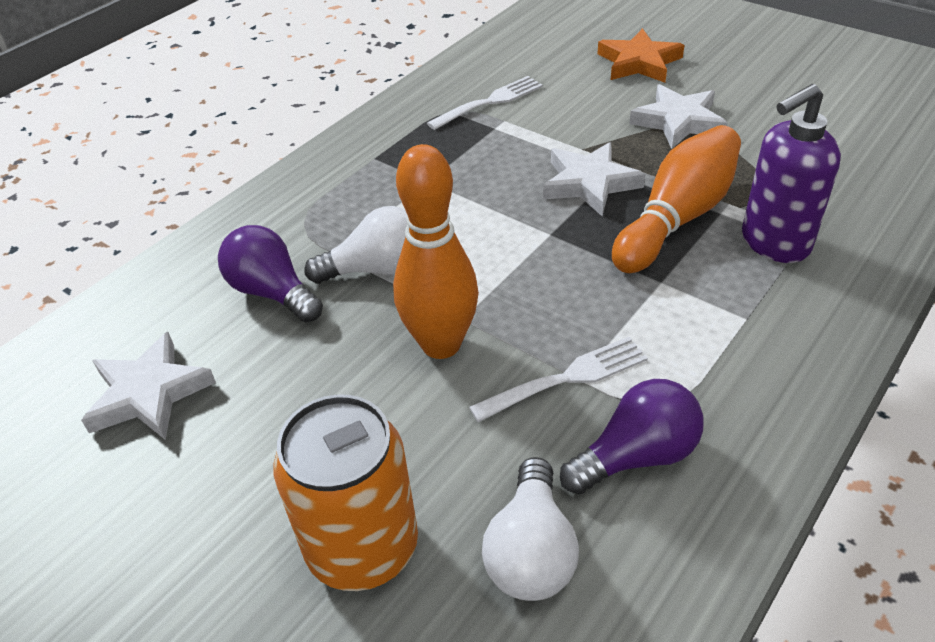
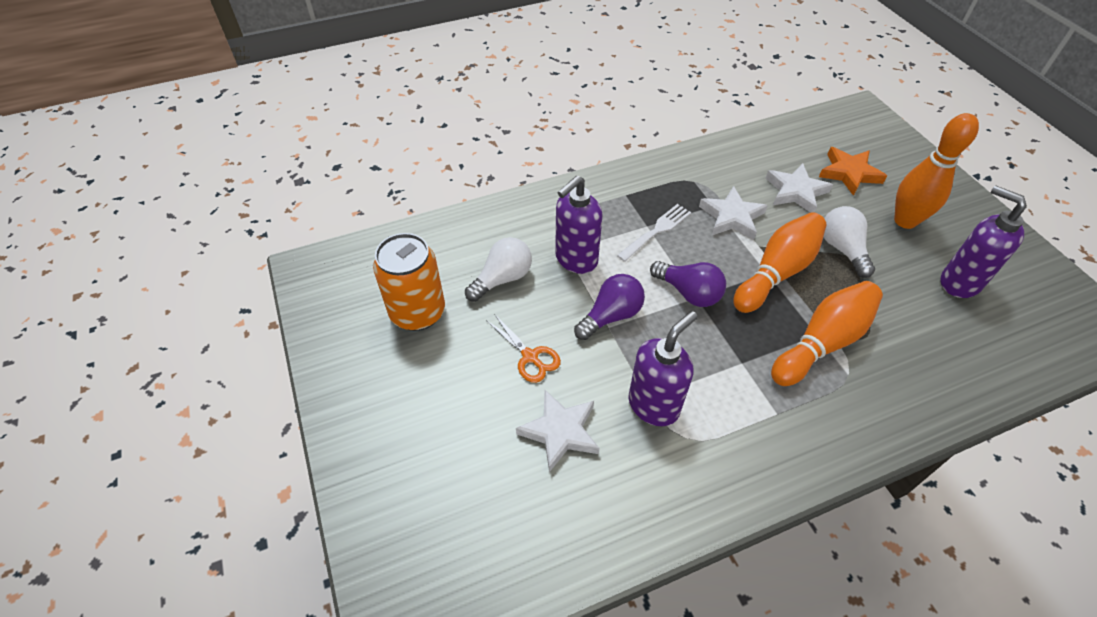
orange bowling pin: [393,144,479,359] [612,125,741,273] = 2 -> [733,212,827,313] [771,281,883,386] [894,113,979,229] = 3
orange scissors: none = 0 -> [486,314,561,383] = 1
purple soap dispenser: [742,84,841,263] = 1 -> [555,176,602,274] [629,311,697,426] [940,185,1027,298] = 3
white fork: [427,76,543,130] [469,337,648,422] = 2 -> [617,204,691,262] = 1

